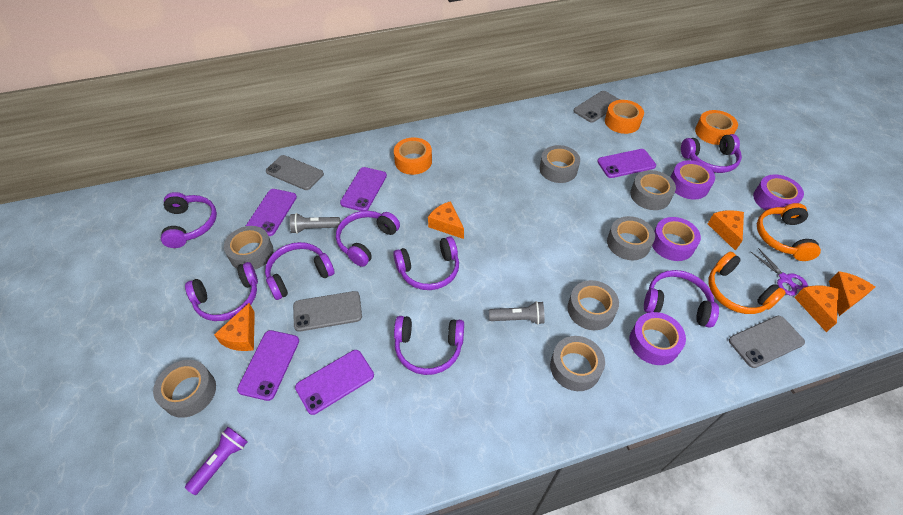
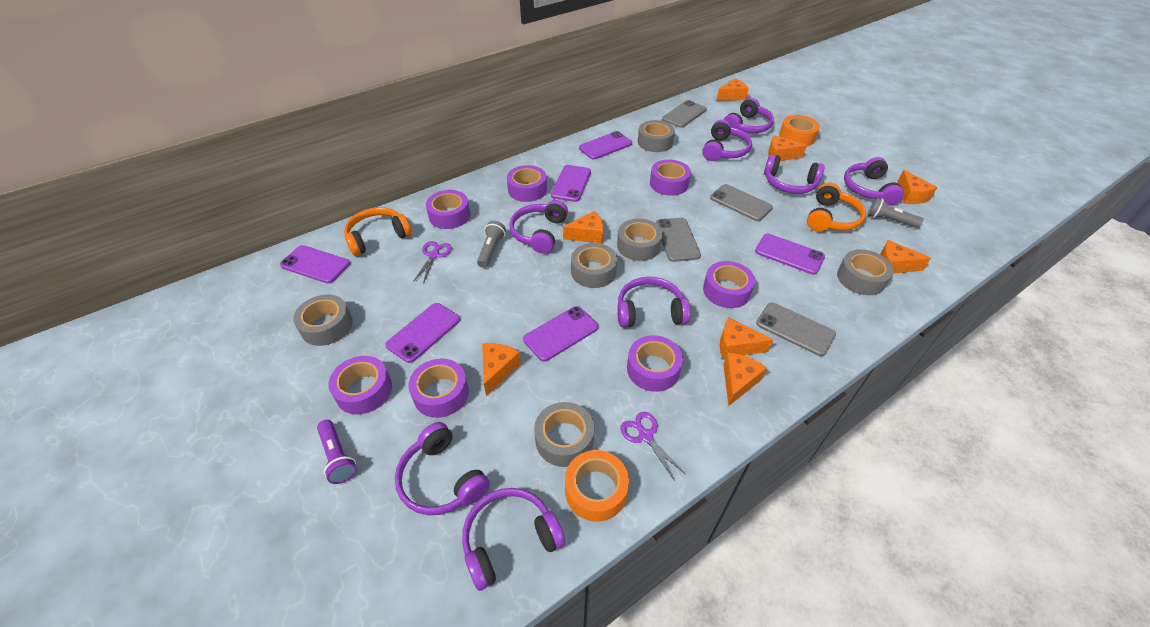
grey tape: [153,360,216,418] [224,226,274,270] [539,145,580,183] [550,336,605,391] [568,280,619,330] [607,216,655,260] [630,170,676,210] = 7 -> [293,295,353,346] [534,402,594,467] [571,243,617,288] [617,219,663,261] [638,120,675,152] [837,249,894,295] = 6
orange cheese: [214,303,255,351] [428,201,464,239] [708,210,744,251] [794,285,839,332] [829,271,875,316] = 5 -> [482,343,521,396] [563,211,603,243] [716,78,749,101] [720,318,773,358] [723,353,767,406] [768,135,807,161] [880,240,931,273] [897,170,938,204] = 8
orange tape: [394,138,432,175] [605,100,644,134] [695,110,738,145] = 3 -> [565,450,629,522] [779,115,820,146] = 2
purple phone: [237,330,299,401] [246,189,297,236] [295,350,374,415] [340,167,387,211] [597,149,656,178] = 5 -> [280,245,350,284] [385,303,460,363] [523,306,598,362] [551,165,591,202] [579,131,632,160] [755,234,825,275] = 6
purple scissors: [751,248,808,296] = 1 -> [413,241,452,284] [620,412,685,481] = 2
purple tape: [629,312,686,365] [652,217,701,261] [670,160,715,199] [753,174,804,215] = 4 -> [328,356,392,415] [408,358,469,418] [426,190,470,229] [507,165,547,202] [627,335,683,392] [650,159,691,196] [703,261,755,308] = 7

